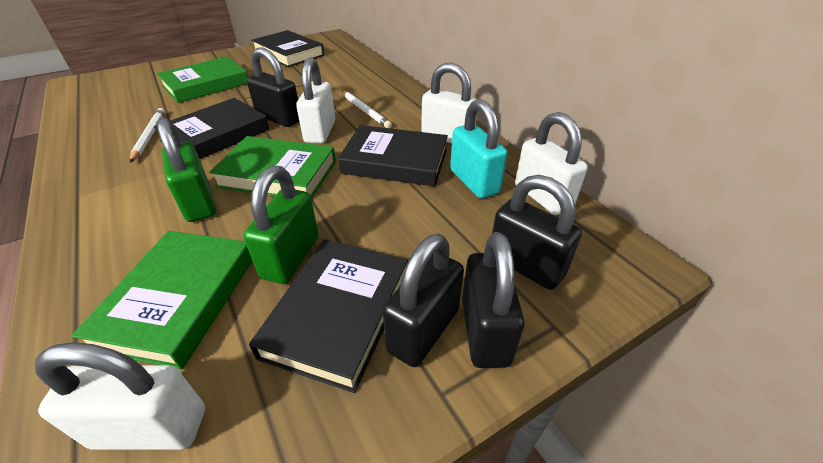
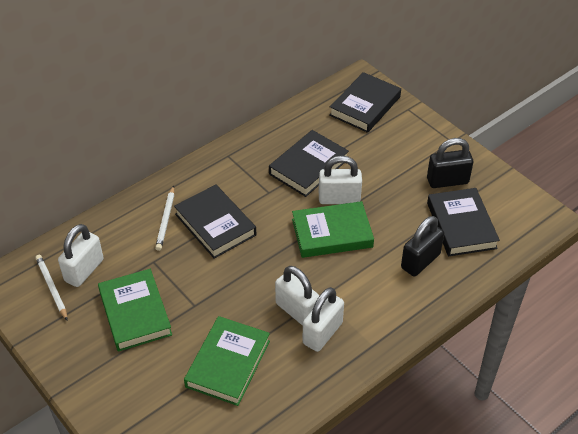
black padlock: [247,47,299,127] [383,234,464,367] [462,232,525,368] [492,175,582,290] = 4 -> [401,216,444,276] [427,138,473,188] = 2
green padlock: [157,117,216,222] [244,166,319,284] = 2 -> none = 0
turquoise padlock: [450,99,508,198] = 1 -> none = 0

